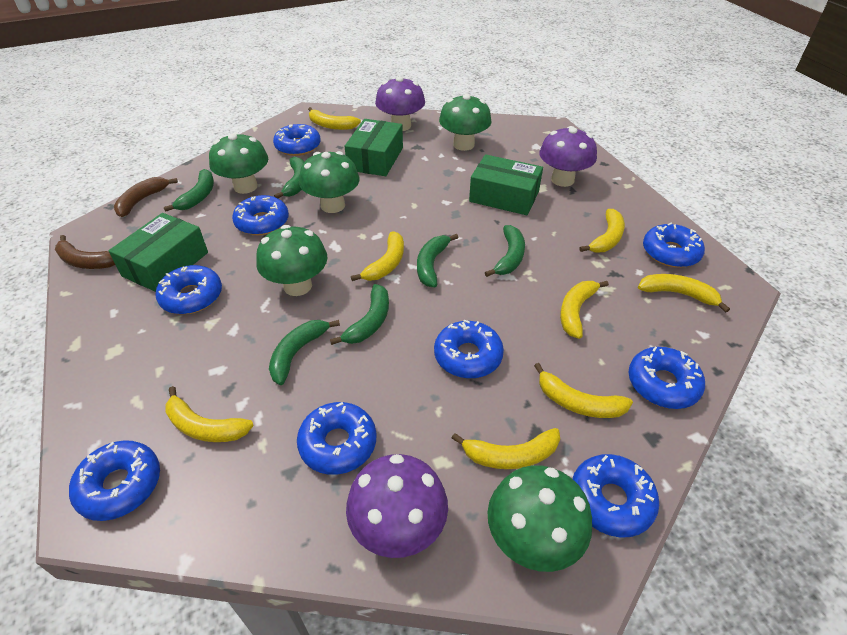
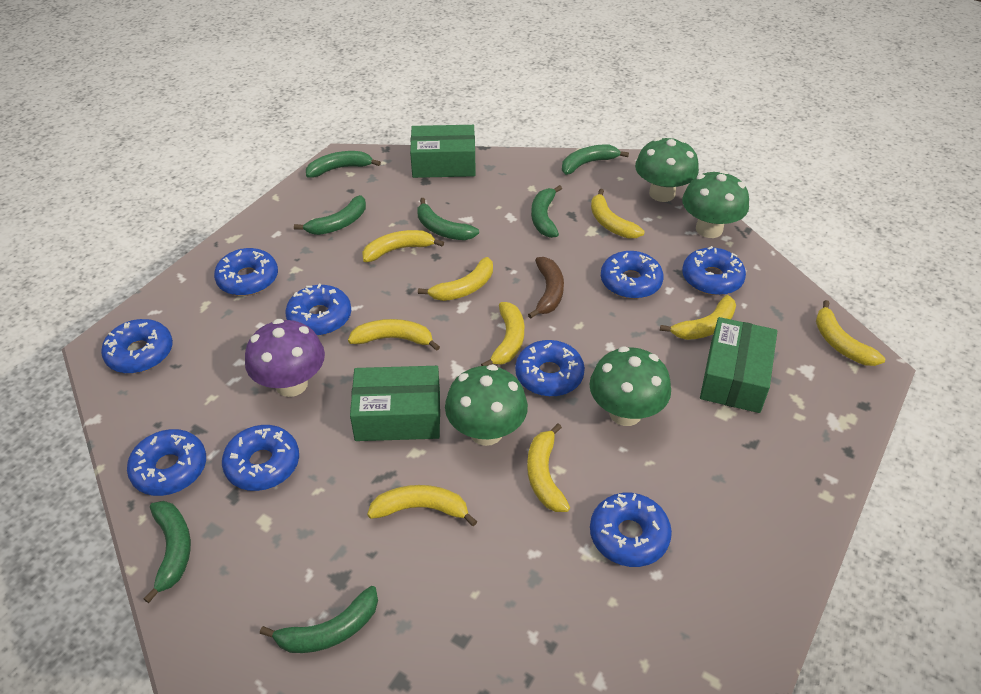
brown banana: [55,235,115,269] [114,177,178,217] = 2 -> [528,257,564,319] = 1
green banana: [164,169,214,212] [269,320,340,385] [274,157,305,198] [330,284,389,345] [417,234,459,287] [485,225,525,277] = 6 -> [144,501,191,603] [260,586,378,653] [294,195,366,235] [306,151,381,178] [417,198,479,240] [531,185,562,238] [562,145,629,175] = 7
green mushroom: [209,132,268,194] [257,225,328,296] [299,151,360,213] [439,94,491,151] [487,465,592,572] = 5 -> [445,365,528,446] [589,346,671,426] [635,137,699,202] [682,170,749,238] = 4
purple mushroom: [346,454,448,558] [375,76,425,131] [539,126,597,187] = 3 -> [245,319,325,397] = 1
yellow banana: [165,386,254,442] [308,107,361,130] [351,231,404,281] [452,428,560,469] [534,363,633,418] [560,281,609,339] [579,209,625,252] [638,274,730,313] = 8 -> [348,319,440,351] [362,230,444,262] [367,485,477,526] [418,257,493,301] [481,302,524,366] [527,424,570,512] [591,189,644,238] [660,295,736,340] [816,300,885,366] = 9

